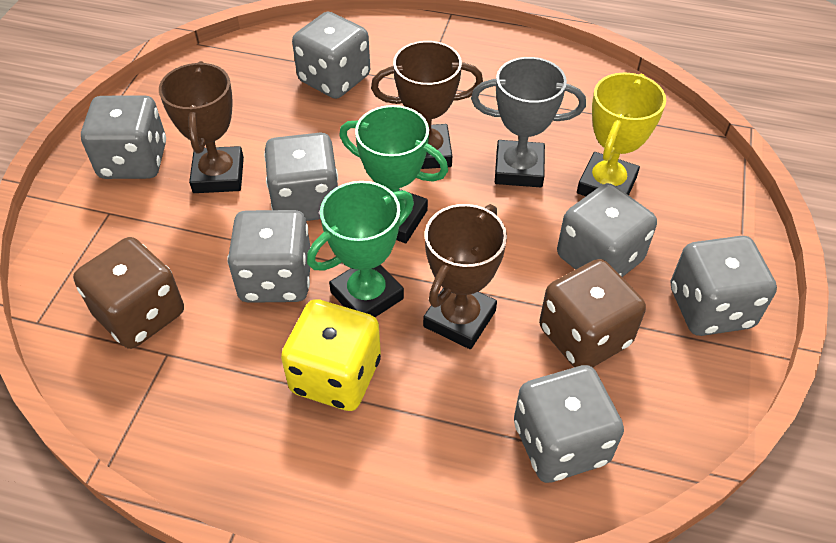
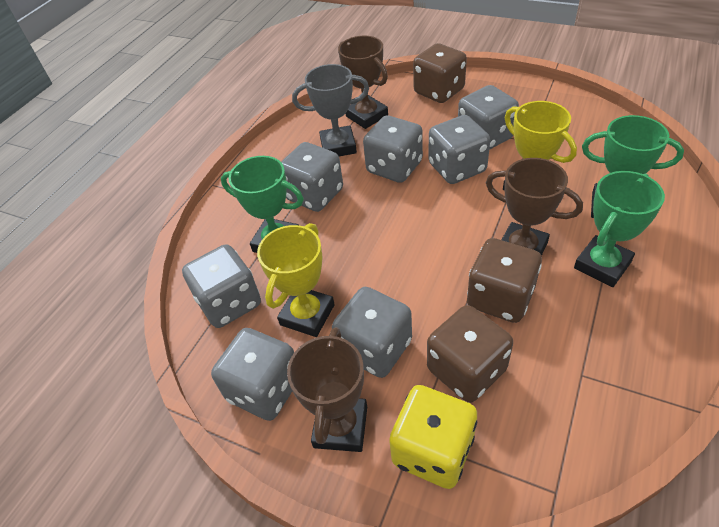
brown dice: [73,237,184,349] [539,259,646,367] = 2 -> [413,43,467,103] [427,305,513,403] [467,238,542,323] = 3
green trophy: [307,181,414,317] [339,105,448,243] = 2 -> [221,156,304,253] [574,171,665,287] [582,115,684,218] = 3
yellow trophy: [577,73,666,196] = 1 -> [257,223,335,337] [503,101,577,190] = 2

